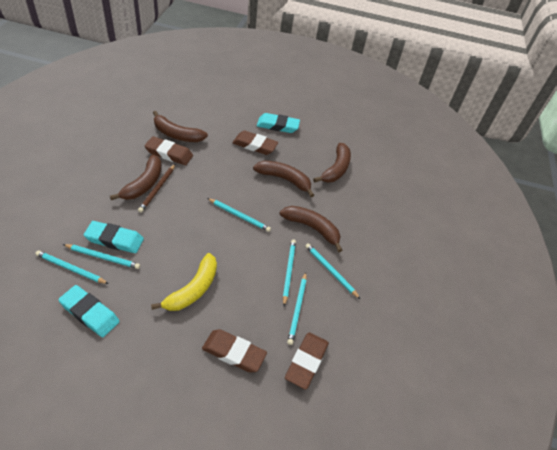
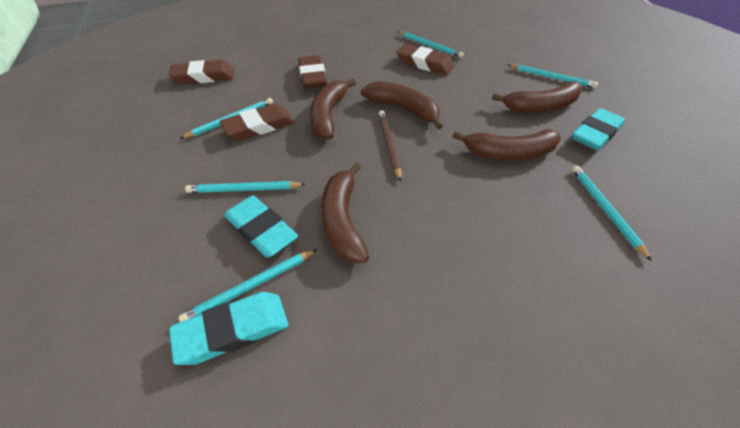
yellow banana: [151,253,217,311] = 1 -> none = 0

